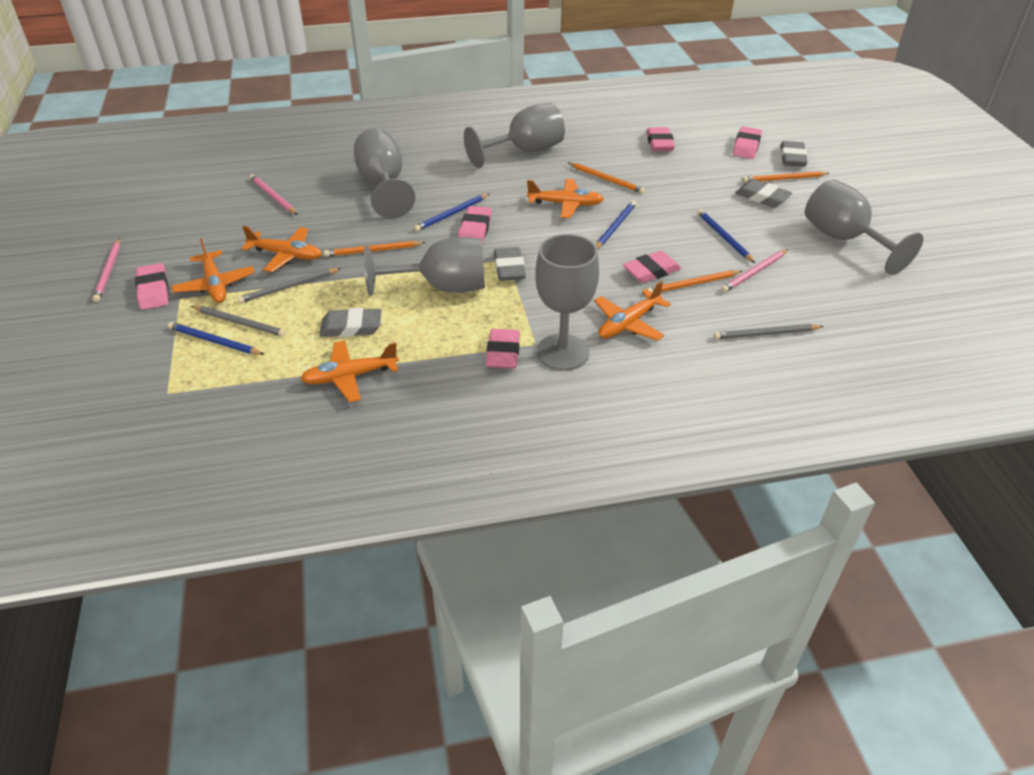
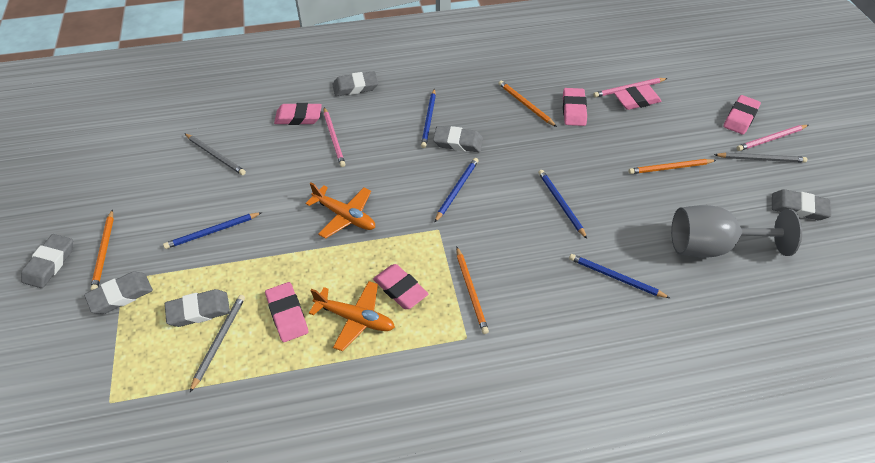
blue pencil: [168,322,265,355] [414,194,489,232] [596,200,637,249] [697,209,755,263] = 4 -> [163,212,262,249] [421,89,436,148] [435,158,479,222] [538,170,587,239] [569,254,670,298] = 5
grey eraser: [319,308,381,337] [494,247,526,281] [735,179,792,207] [780,141,808,167] = 4 -> [21,234,73,288] [84,272,153,314] [165,289,230,327] [332,71,379,96] [433,126,483,152] [772,189,832,220] = 6
grey goblet: [354,128,415,218] [364,237,485,296] [464,103,565,168] [535,234,599,371] [805,179,923,275] = 5 -> [671,205,802,258] = 1
orange plane: [171,239,255,303] [241,226,322,272] [300,340,399,403] [527,179,604,218] [594,281,671,341] = 5 -> [305,183,375,239] [309,281,395,351] = 2

